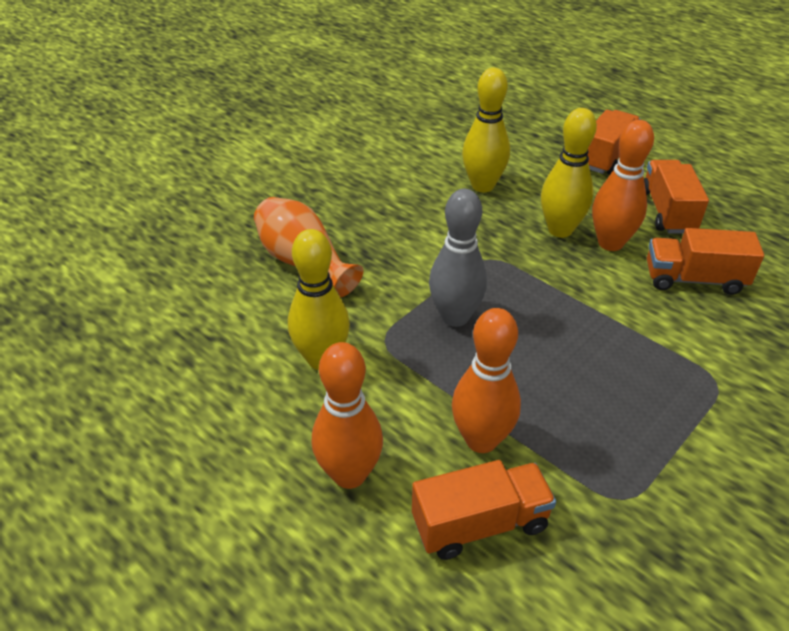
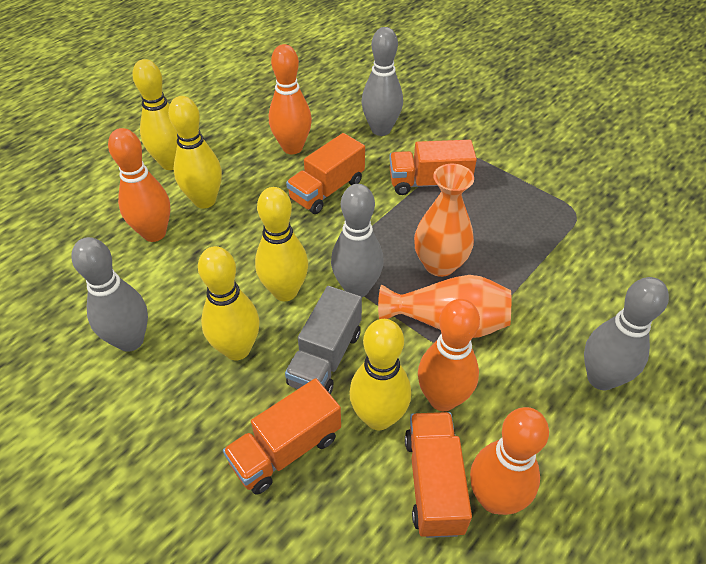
grey bowling pin: [429,189,487,327] = 1 -> [71,237,148,352] [331,184,384,297] [361,27,403,136] [584,277,669,390] = 4
grey truck: none = 0 -> [285,286,362,394] = 1
orange bowling pin: [312,342,383,489] [452,308,521,453] [592,120,654,251] = 3 -> [108,128,170,242] [269,44,312,154] [418,299,480,411] [470,407,549,515] = 4
orange vase: [254,197,363,297] = 1 -> [378,275,511,338] [414,164,474,277] = 2
yellow bowling pin: [288,229,350,370] [462,68,510,192] [541,108,597,238] = 3 -> [132,59,178,170] [168,96,222,209] [198,246,260,360] [255,187,308,301] [349,319,411,430] = 5

